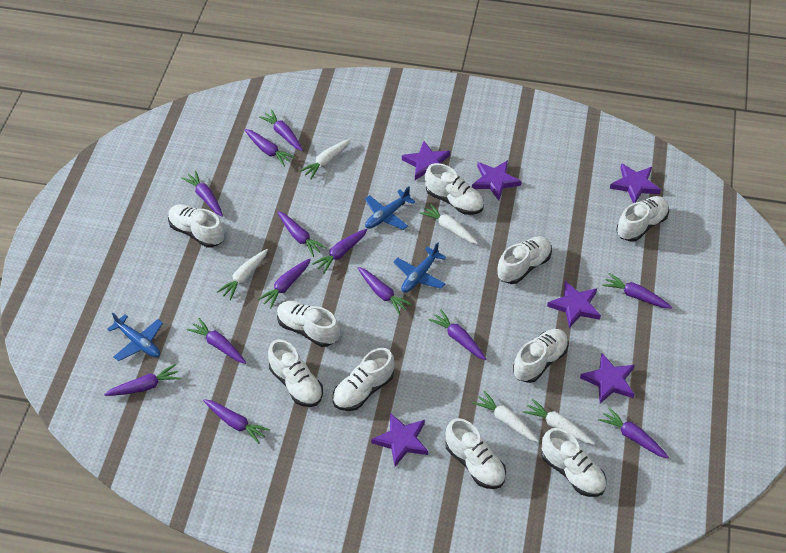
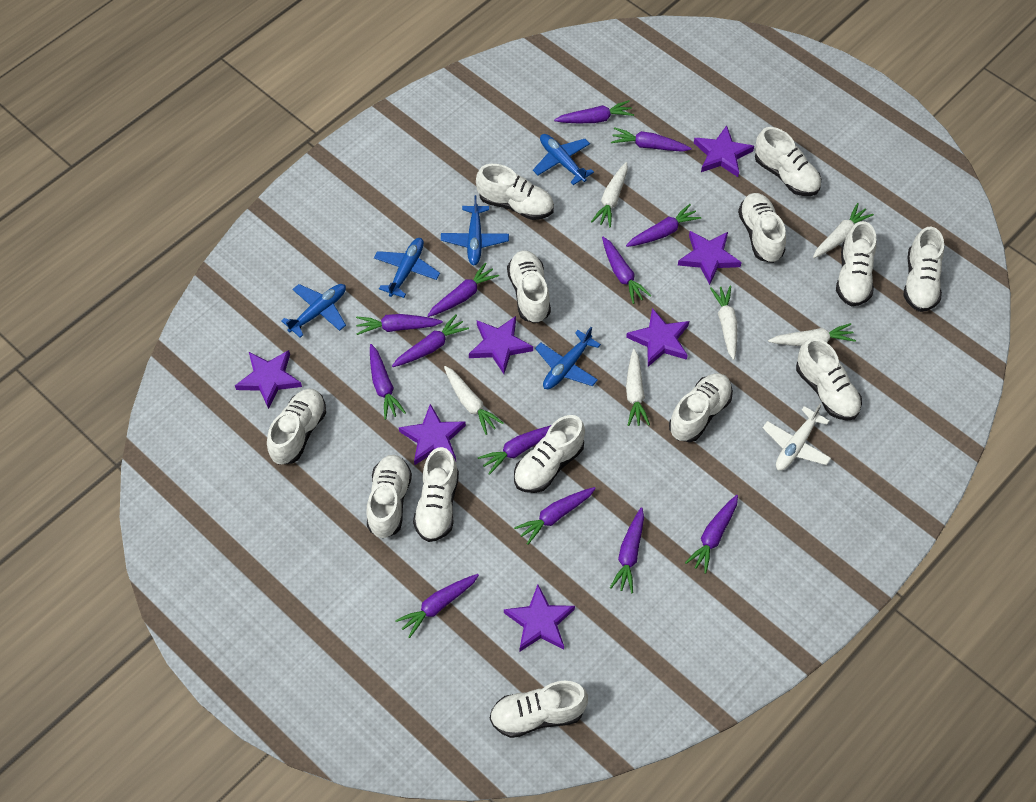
blue plane: [107,313,163,361] [365,186,415,230] [394,242,446,293] = 3 -> [281,284,346,338] [374,238,440,298] [441,195,509,265] [533,134,594,185] [535,327,601,389] = 5
purple star: [371,413,428,467] [402,141,450,180] [472,160,522,201] [547,281,601,328] [580,353,635,403] [610,163,661,203] = 6 -> [235,350,302,409] [399,404,466,465] [469,316,533,374] [504,584,575,651] [626,308,689,367] [678,231,742,285] [694,125,754,177] = 7
white carrot: [217,249,268,300] [299,139,351,179] [419,203,478,244] [473,391,539,442] [523,399,595,445] = 5 -> [444,366,504,435] [591,162,628,228] [626,349,650,426] [710,286,737,360] [768,323,856,346] [813,203,874,258] = 6
white plane: none = 0 -> [763,404,831,470] = 1
white shoe: [168,204,224,248] [268,340,323,407] [277,301,339,347] [332,348,394,411] [425,163,484,215] [445,418,506,489] [497,236,552,284] [513,329,569,383] [541,428,606,497] [616,196,669,242] = 10 -> [267,389,326,465] [366,455,412,538] [413,447,459,542] [476,164,554,220] [490,681,588,738] [507,251,551,323] [514,415,585,493] [669,373,733,442] [738,193,786,263] [755,127,821,196] [796,338,862,421] [836,221,877,306] [904,227,944,312] = 13

